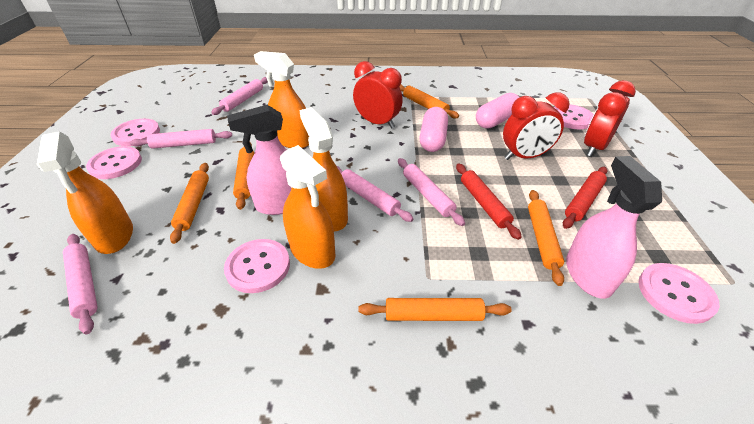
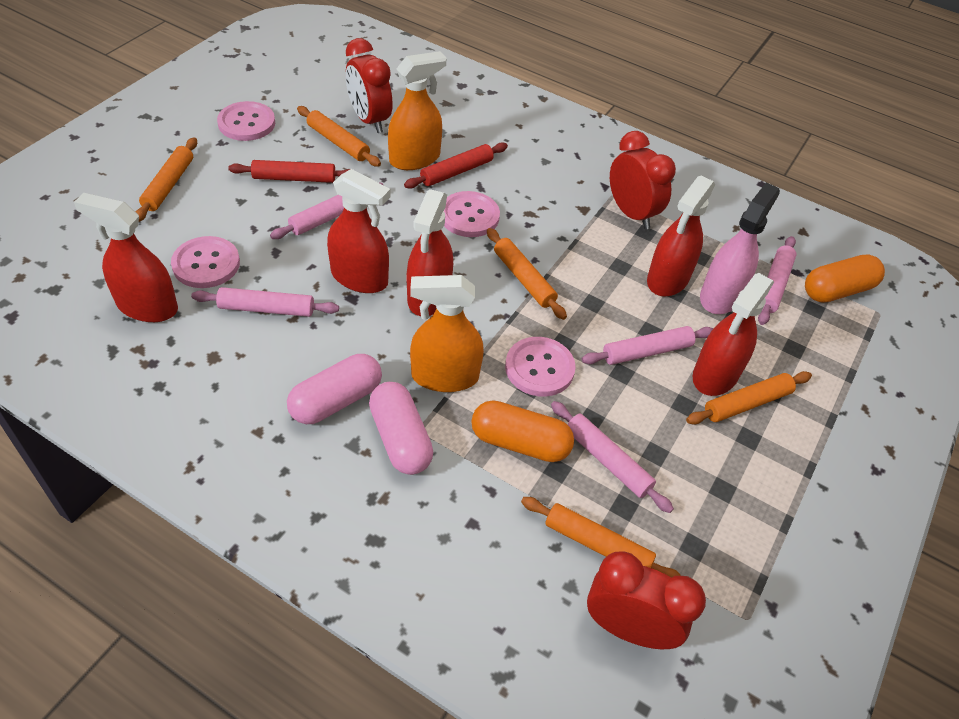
orange capsule: none = 0 -> [471,400,574,462] [805,254,885,302] = 2
orange spray bottle: [37,132,133,254] [254,51,309,148] [280,145,335,269] [299,107,348,232] = 4 -> [388,51,446,170] [410,275,484,392] = 2
pink button: [86,146,142,179] [110,119,160,146] [224,239,290,293] [554,104,594,129] [638,263,719,324] = 5 -> [171,236,240,288] [217,101,275,141] [444,191,500,237] [505,337,576,397] = 4
pink spray bottle: [227,105,292,215] [566,156,662,299] = 2 -> [700,183,780,314] = 1
red spray bottle: none = 0 -> [74,193,178,322] [327,169,390,293] [407,189,453,316] [647,175,715,297] [692,273,774,396] = 5

